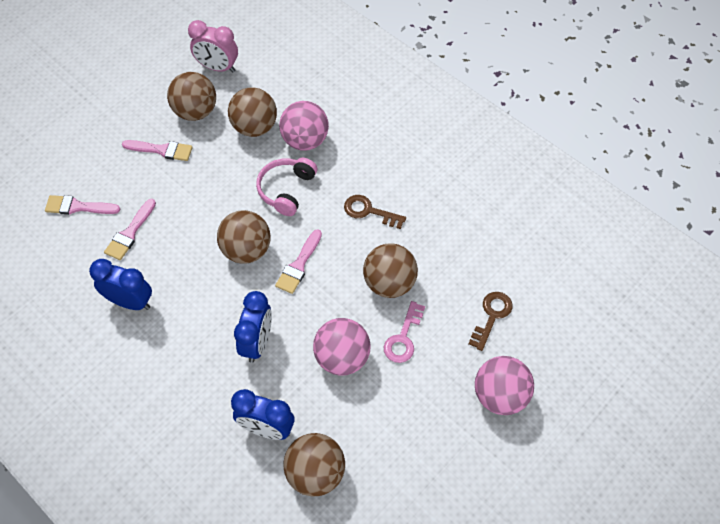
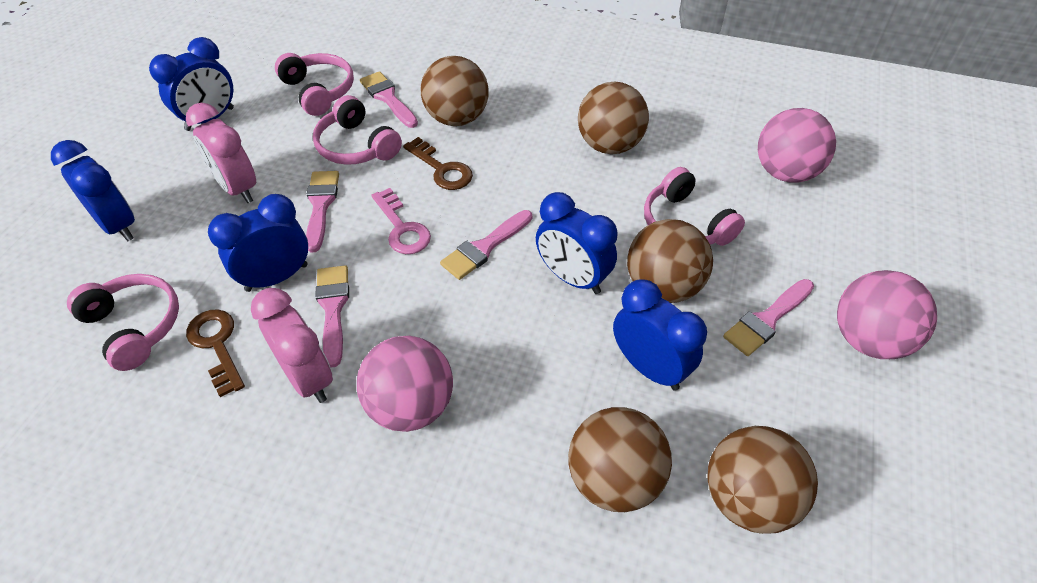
blue clock: [89,259,152,310] [231,389,294,440] [234,291,272,363] = 3 -> [51,140,135,241] [149,37,234,131] [208,194,308,292] [536,192,618,294] [613,280,707,391] = 5
pink brush: [45,195,120,215] [104,199,156,260] [122,140,193,161] [275,229,322,294] = 4 -> [306,171,339,252] [316,265,349,368] [360,71,418,128] [440,210,532,280] [723,279,814,356] = 5
pink clock: [188,20,238,72] = 1 -> [186,103,256,203] [251,288,333,403] = 2
pink headphones: [256,158,317,216] = 1 -> [67,274,179,371] [275,53,354,116] [313,95,402,165] [644,167,745,246] = 4

